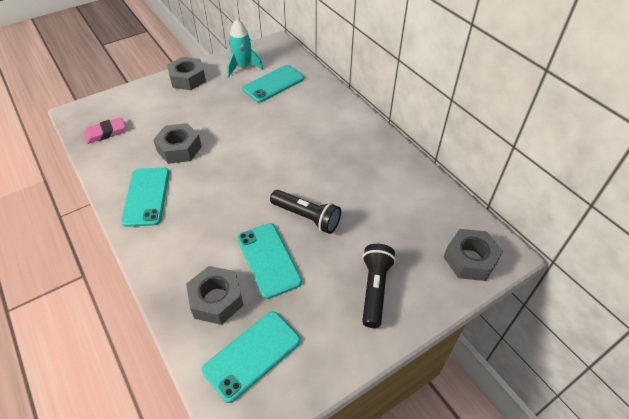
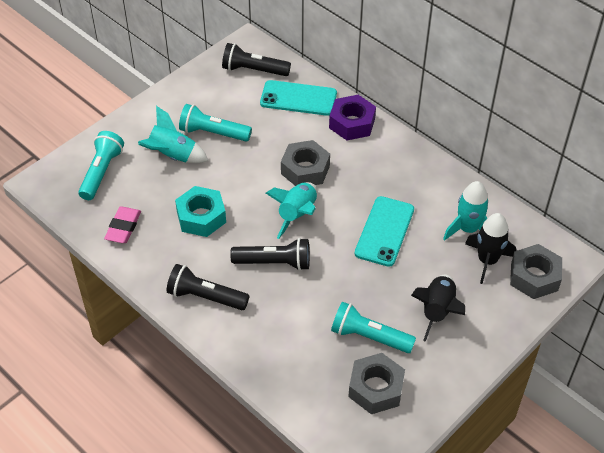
black flashlight: [270,190,341,234] [362,244,396,328] = 2 -> [166,264,249,310] [222,43,291,76] [230,238,310,271] = 3
black rocket: none = 0 -> [411,274,465,342] [465,213,516,284] = 2
grey nut: [153,123,202,164] [167,57,206,90] [186,266,244,325] [444,229,503,281] = 4 -> [281,140,330,186] [348,353,405,414] [510,244,562,299] = 3
purple nut: none = 0 -> [329,95,376,140] = 1
turquoise flashlight: none = 0 -> [78,131,124,200] [179,104,252,141] [331,302,416,353] = 3
turquoise nut: none = 0 -> [175,186,226,237] = 1
turquoise phone: [121,168,169,227] [202,312,300,403] [237,223,302,299] [242,65,304,102] = 4 -> [260,80,337,116] [355,196,414,267] = 2
turquoise rocket: [227,19,263,77] = 1 -> [138,106,209,163] [266,182,317,239] [443,181,488,241] = 3

